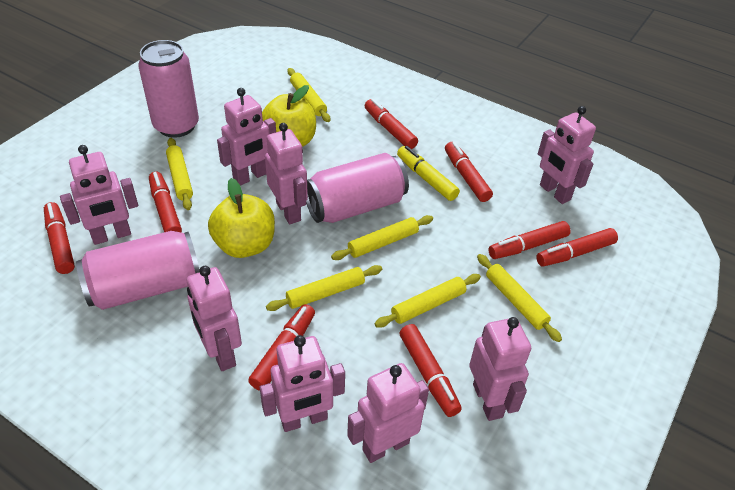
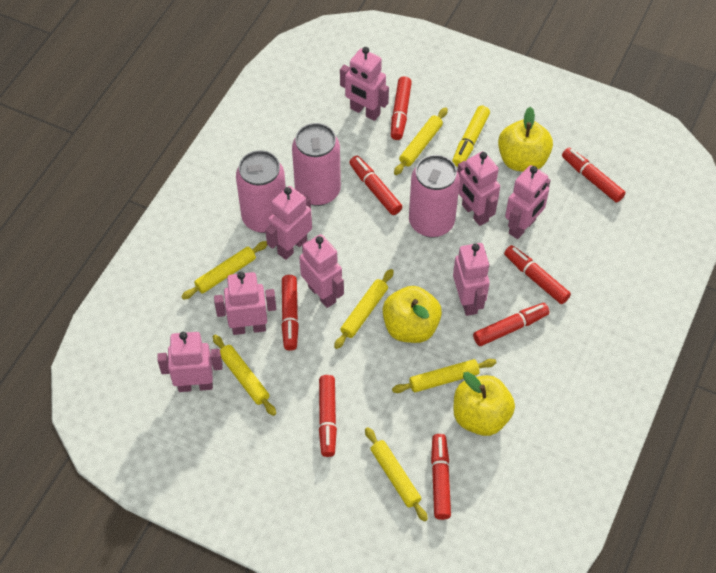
yellow apple: [208,178,275,258] [262,85,316,147] = 2 -> [383,286,442,343] [453,372,515,436] [498,107,553,172] = 3

